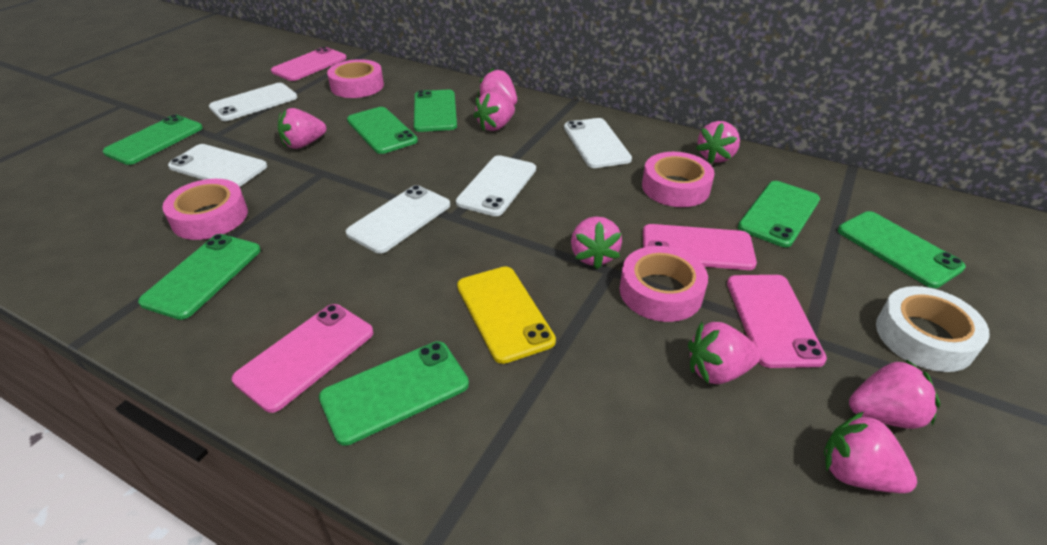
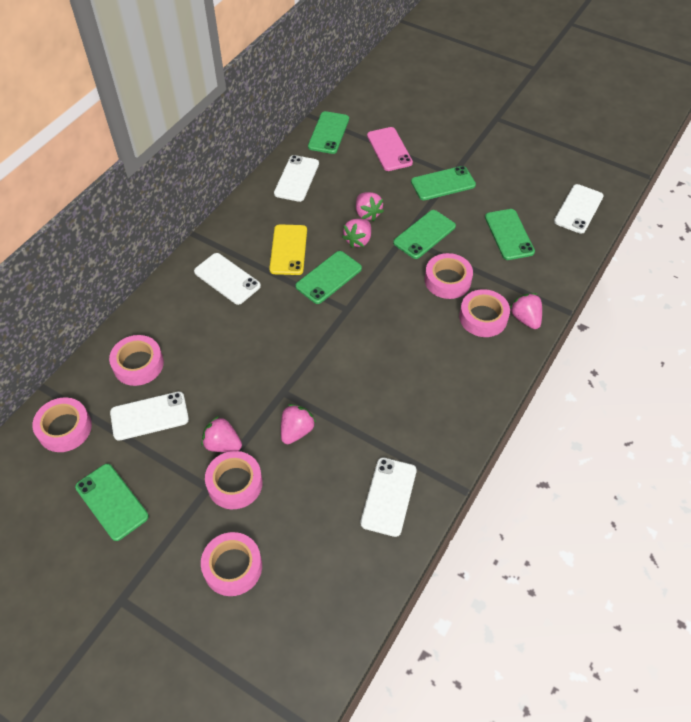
green phone: [103,115,203,165] [138,234,261,320] [319,341,469,446] [347,107,418,154] [414,90,457,132] [738,181,820,247] [838,211,966,288] = 7 -> [75,464,149,541] [295,251,362,304] [308,111,349,154] [393,210,456,259] [411,166,476,200] [485,209,535,260] = 6
pink phone: [232,304,373,413] [271,47,347,81] [643,224,757,270] [727,275,827,368] = 4 -> [367,127,413,171] = 1
pink strawberry: [278,108,326,149] [474,92,515,131] [478,68,517,105] [571,216,622,269] [688,322,761,384] [696,121,740,163] [824,412,917,493] [849,359,940,429] = 8 -> [201,416,242,452] [281,404,316,444] [342,219,371,248] [356,192,384,221] [510,293,542,329] = 5
pink tape: [162,179,248,240] [327,59,384,98] [620,246,708,322] [642,152,715,207] = 4 -> [32,397,92,452] [109,335,164,386] [201,532,262,596] [205,451,263,509] [425,253,473,299] [459,289,510,337] = 6
white tape: [876,286,990,372] = 1 -> none = 0

